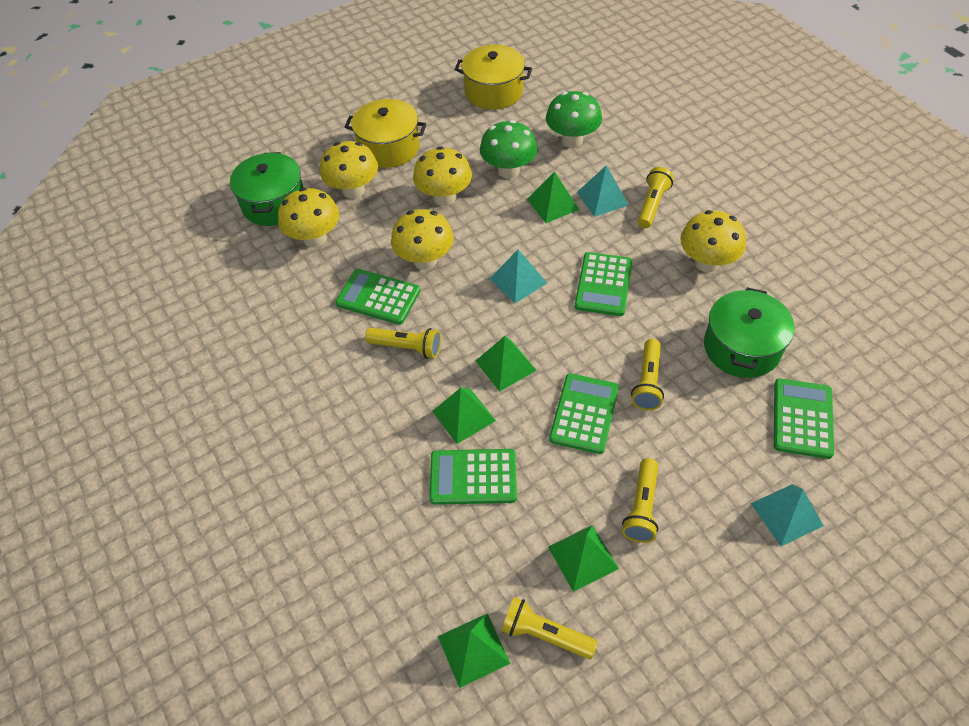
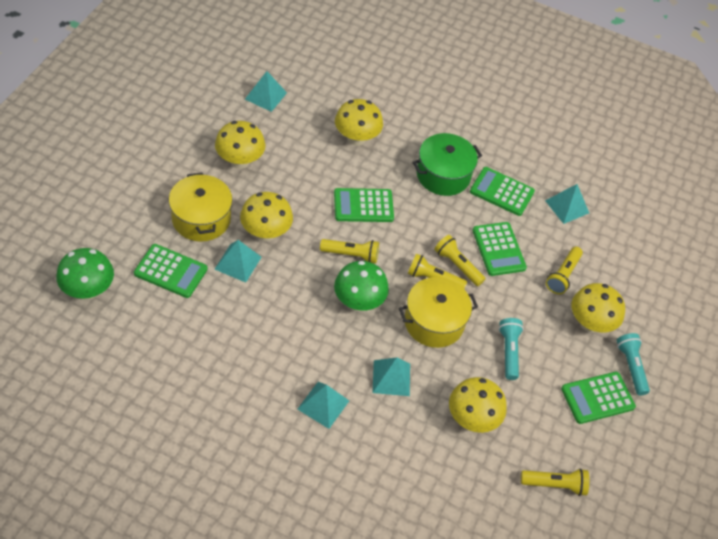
green pot: [230,152,304,226] [704,287,794,378] = 2 -> [413,133,482,196] = 1
green pyramid: [432,388,496,444] [438,613,510,688] [476,336,537,392] [527,171,579,223] [548,525,619,592] = 5 -> none = 0
turquoise flashlight: none = 0 -> [499,318,524,380] [616,333,650,395] = 2
turquoise pyramid: [490,249,547,303] [577,165,629,217] [751,484,824,546] = 3 -> [215,240,261,283] [245,71,287,112] [297,382,349,429] [372,357,410,396] [545,184,589,224] = 5

